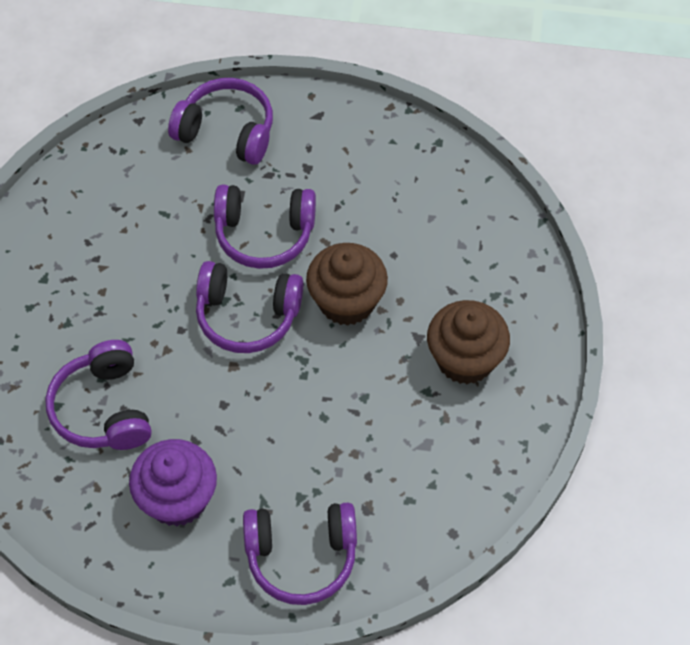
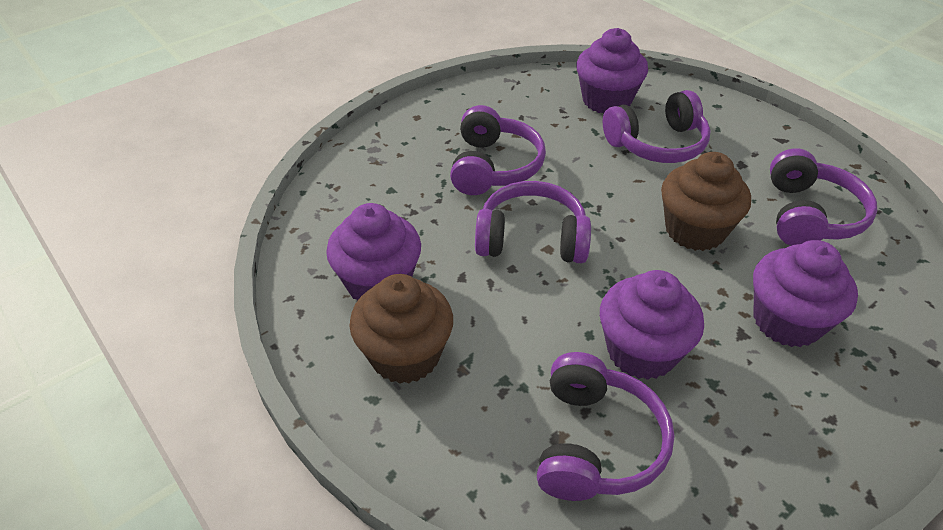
purple cupcake: [129,439,217,526] = 1 -> [326,203,421,301] [576,28,648,114] [600,270,704,380] [753,240,858,347] = 4

